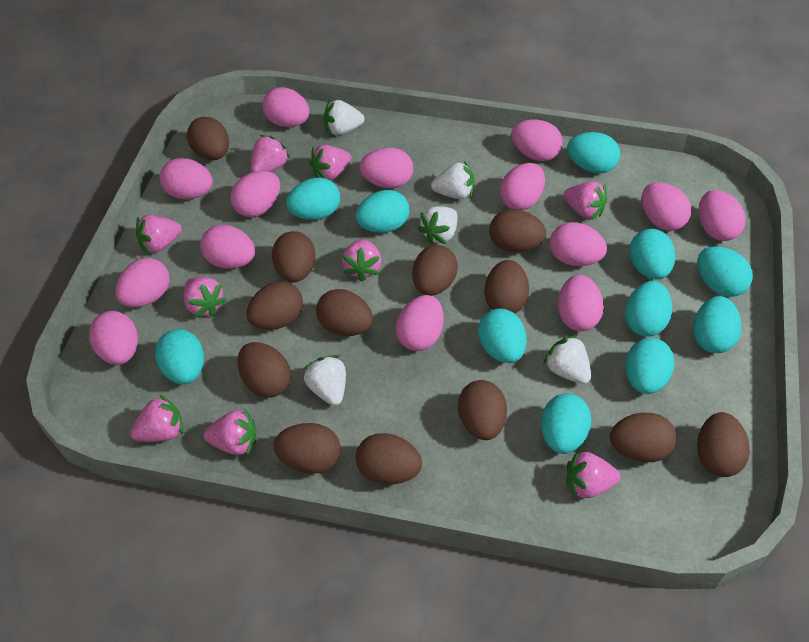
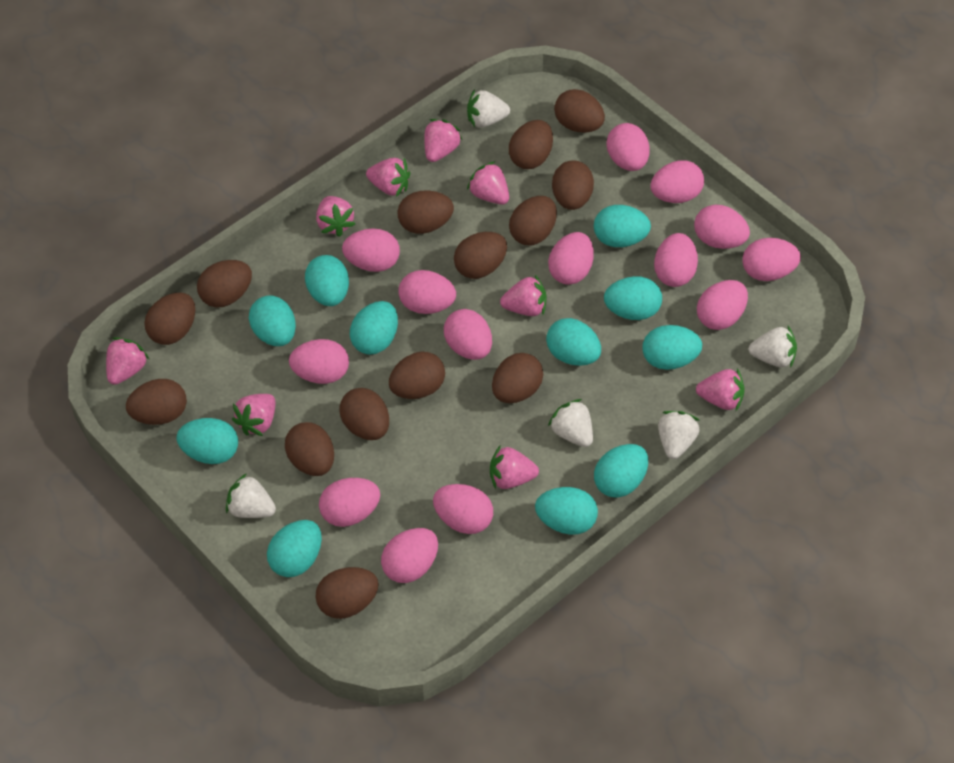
brown egg: [187,117,229,160] [237,342,291,398] [246,282,303,330] [272,231,315,282] [274,423,341,474] [316,289,373,336] [356,433,422,485] [412,245,458,296] [458,380,507,440] [484,260,529,314] [489,209,546,252] [610,413,677,462] [697,412,750,477] = 13 -> [126,379,187,425] [145,293,195,345] [197,260,252,307] [285,422,334,476] [315,567,379,619] [339,388,389,440] [389,352,445,399] [397,190,454,234] [454,232,507,279] [492,353,543,403] [509,120,553,169] [509,196,557,245] [552,160,594,210] [554,89,605,133] = 14

